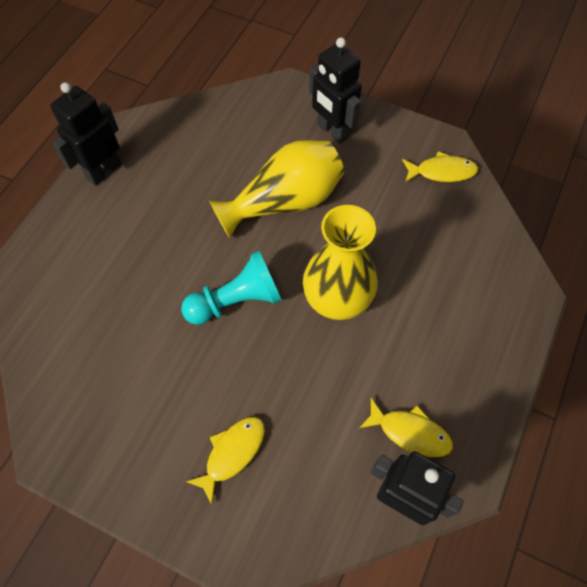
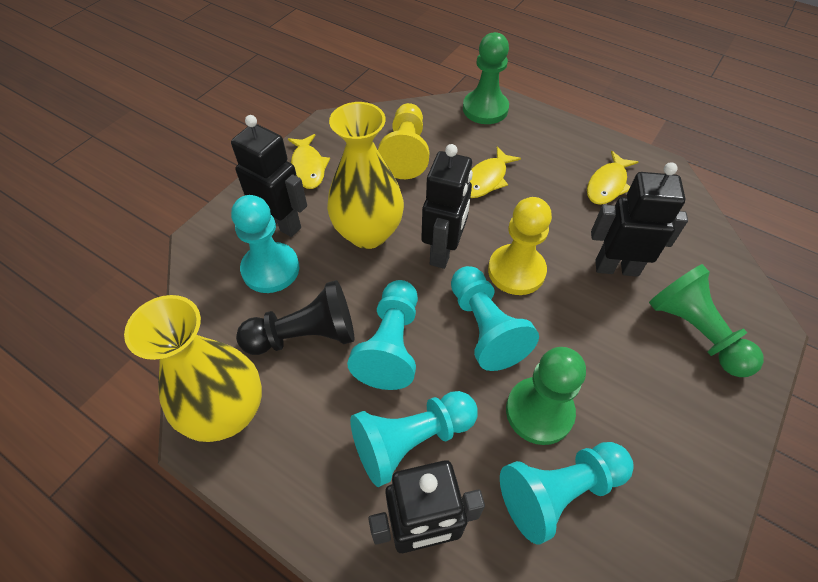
black pawn: none = 0 -> [236,280,354,355] = 1
black robot: [50,82,121,186] [309,37,362,144] [371,451,464,525] = 3 -> [231,115,307,237] [368,460,485,553] [421,144,473,269] [591,162,688,277] = 4
green pawn: none = 0 -> [463,32,509,124] [506,347,586,445] [649,264,764,377] = 3
turquoise pawn: [181,251,282,325] = 1 -> [231,195,299,293] [347,280,418,390] [350,391,478,487] [451,266,539,371] [500,442,634,544] = 5
yellow pawn: none = 0 -> [378,103,429,179] [488,197,552,295] = 2

